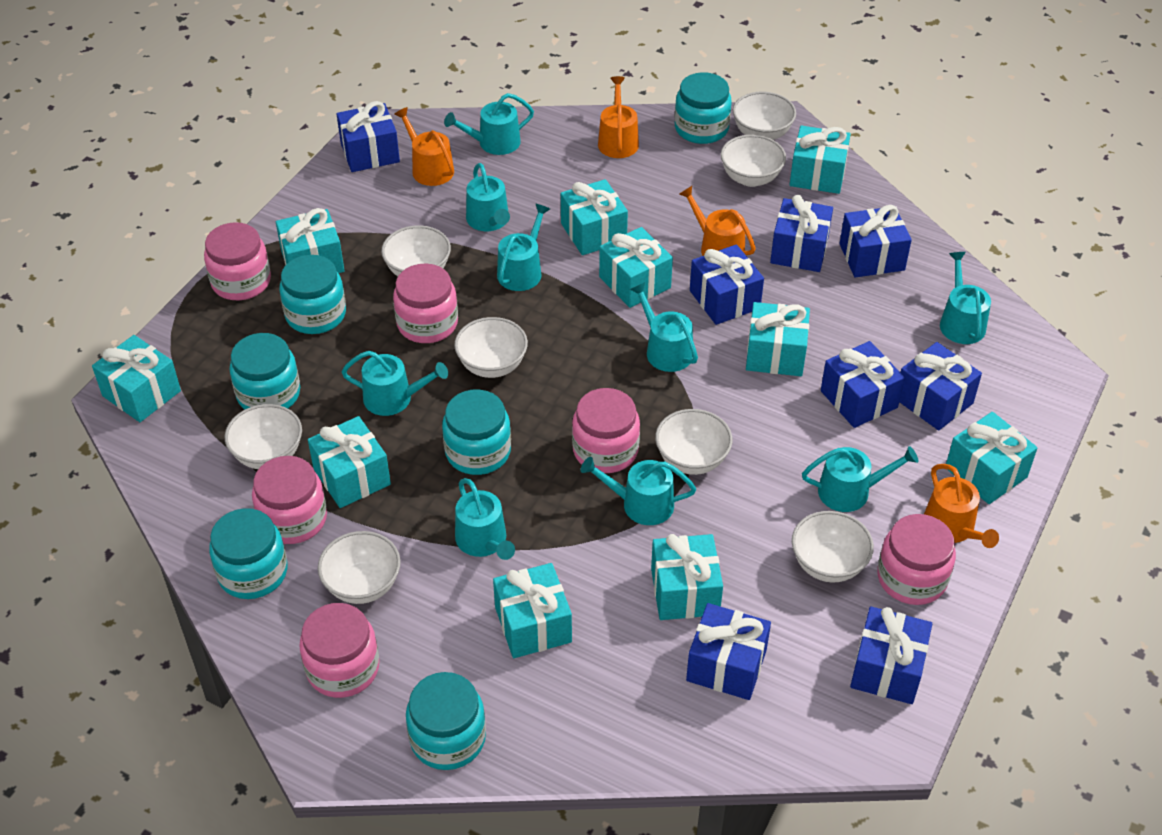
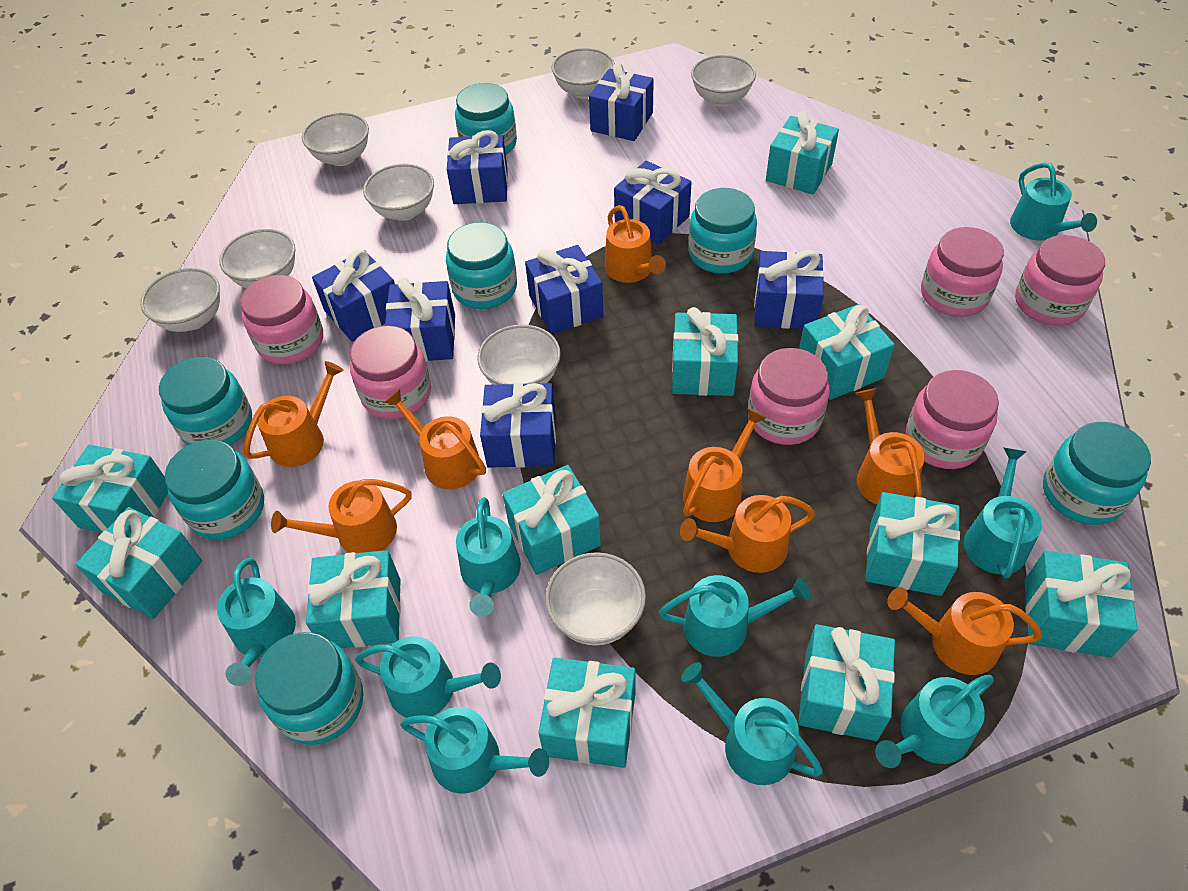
orange watering can: [395,107,454,186] [598,76,639,158] [679,186,756,256] [924,464,999,548] = 4 -> [244,361,344,467] [271,479,412,553] [384,389,486,489] [605,205,666,283] [680,495,815,573] [683,408,766,522] [856,388,925,505] [887,587,1042,675] = 8
turquoise gift: [92,335,181,422] [276,208,345,273] [308,416,391,508] [493,563,572,658] [561,179,628,255] [599,227,673,308] [651,534,723,620] [746,302,810,376] [790,126,851,194] [946,412,1038,504] = 10 -> [52,445,168,533] [75,507,202,619] [306,550,401,648] [503,465,601,575] [538,657,635,768] [672,307,738,396] [766,111,839,195] [798,624,895,741] [799,304,895,400] [865,492,960,596] [1024,550,1138,658] = 11
turquoise jar: [209,508,287,599] [230,333,300,410] [279,255,346,334] [406,672,486,770] [442,389,511,475] [675,72,732,144] = 6 -> [159,357,252,445] [165,439,264,540] [255,632,363,745] [446,222,517,309] [455,83,517,155] [689,188,757,274] [1043,422,1151,525] = 7

